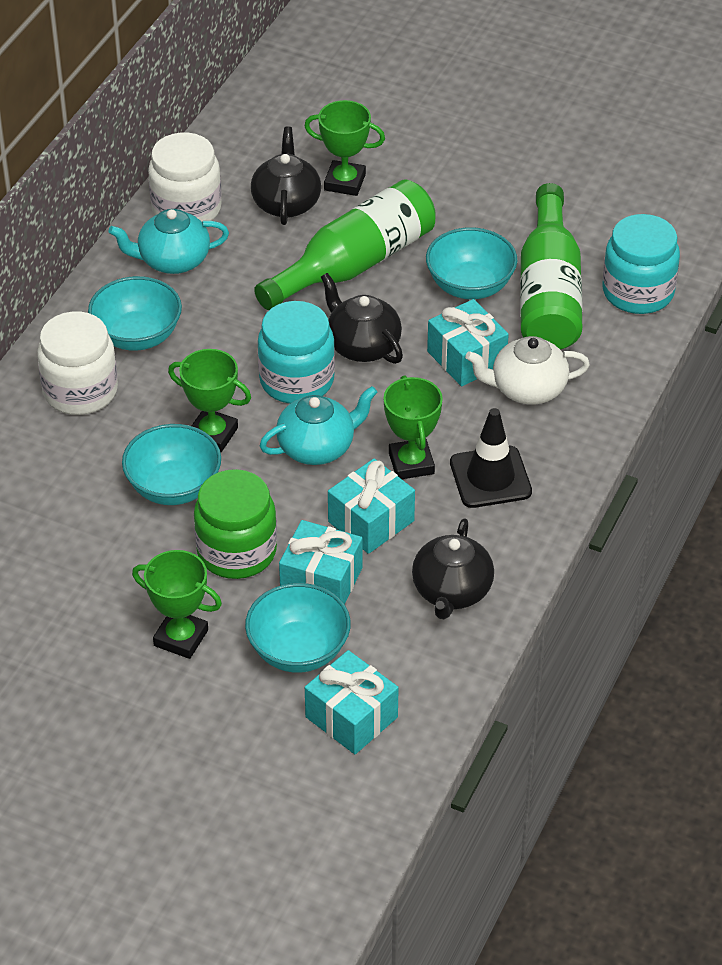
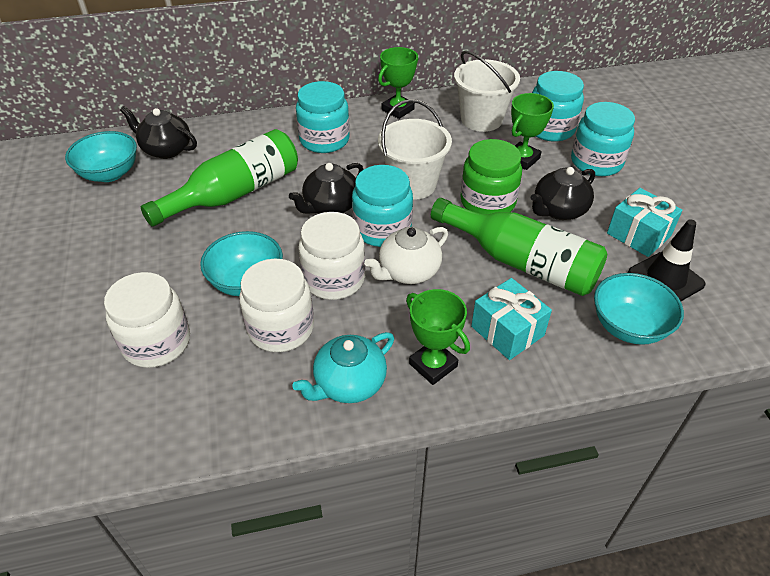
green trophy: [132,550,222,659] [168,349,251,452] [304,100,385,196] [383,375,443,479] = 4 -> [378,47,418,119] [406,289,470,385] [511,93,554,170] = 3
turquoise bowl: [88,276,182,351] [122,424,221,505] [245,583,351,673] [426,227,517,299] = 4 -> [65,131,137,182] [200,231,283,296] [594,273,684,345] = 3
turquoise gift: [279,520,362,604] [305,650,399,754] [328,458,415,554] [427,299,509,386] = 4 -> [471,278,552,360] [607,188,683,257] = 2
turquoise jar: [258,301,335,404] [603,214,680,314] = 2 -> [296,81,350,153] [352,165,413,247] [532,71,584,142] [571,102,635,176] = 4
turquoise teapot: [108,209,229,274] [260,386,377,465] = 2 -> [292,332,394,403] = 1
white bucket: none = 0 -> [378,99,452,200] [454,50,520,132] = 2
white jar: [37,312,118,415] [148,133,222,222] = 2 -> [104,272,190,368] [239,259,314,352] [298,212,365,300] = 3

